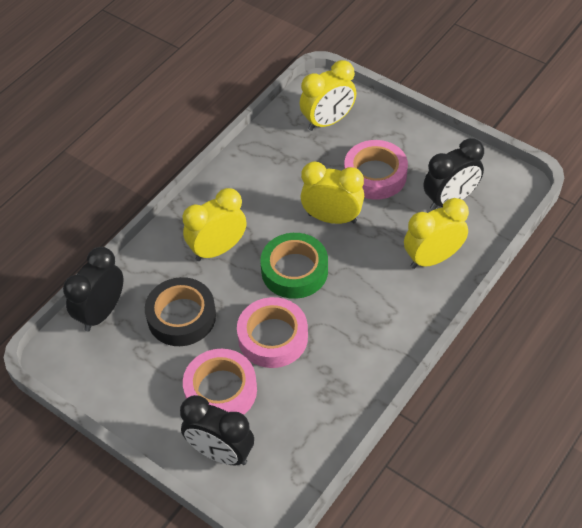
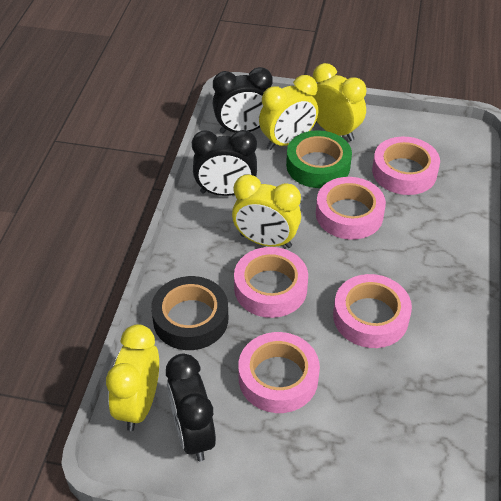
pink tape: [183,349,257,415] [237,297,308,368] [344,140,408,200] = 3 -> [234,247,308,318] [238,332,320,413] [316,177,386,240] [333,274,412,348] [372,137,440,195] = 5

